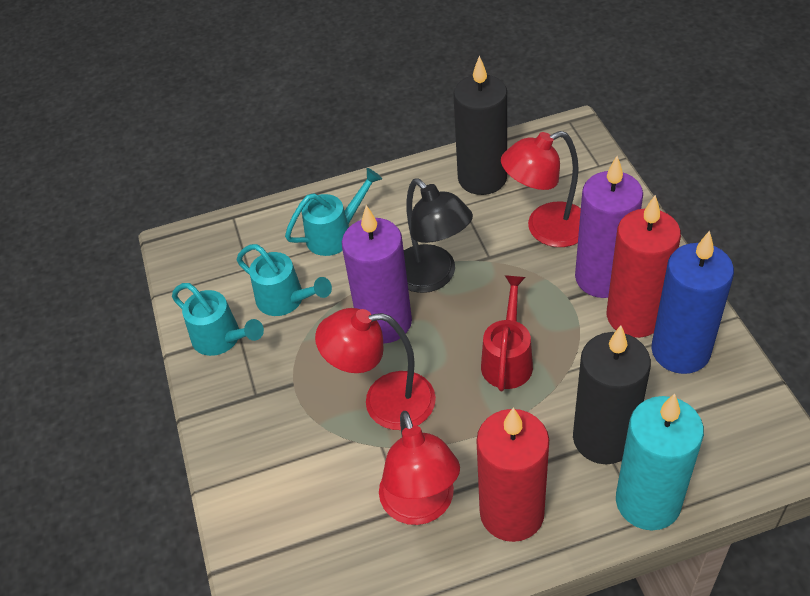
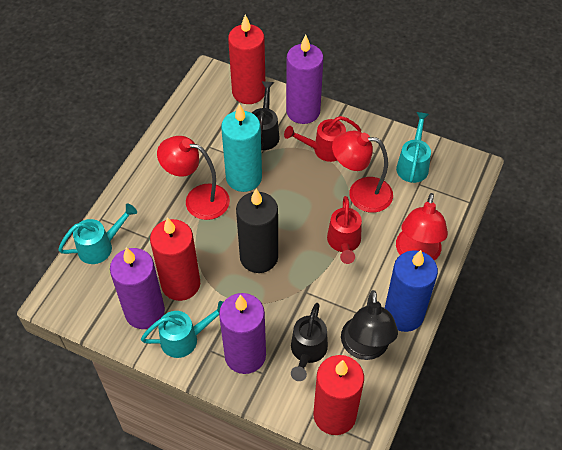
black candle: [453,55,507,195] [573,326,651,464] = 2 -> [236,189,278,273] = 1
black watering can: none = 0 -> [252,81,279,150] [291,303,328,381] = 2
purple candle: [342,205,412,344] [575,156,643,298] = 2 -> [110,247,165,329] [219,293,266,374] [286,35,324,124] = 3
red candle: [477,407,549,542] [607,195,681,338] = 2 -> [150,217,200,301] [228,15,265,104] [313,355,364,435] = 3
red watering can: [481,275,533,391] = 1 -> [284,116,361,162] [327,196,362,264] = 2

